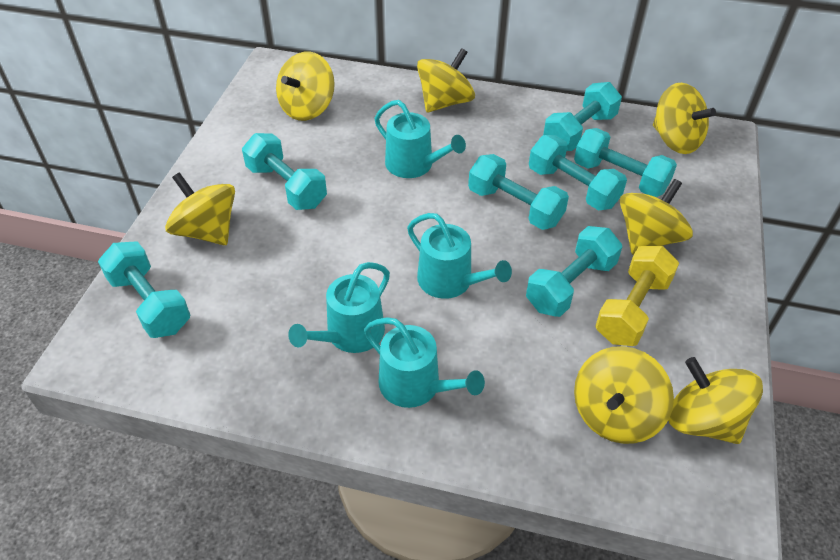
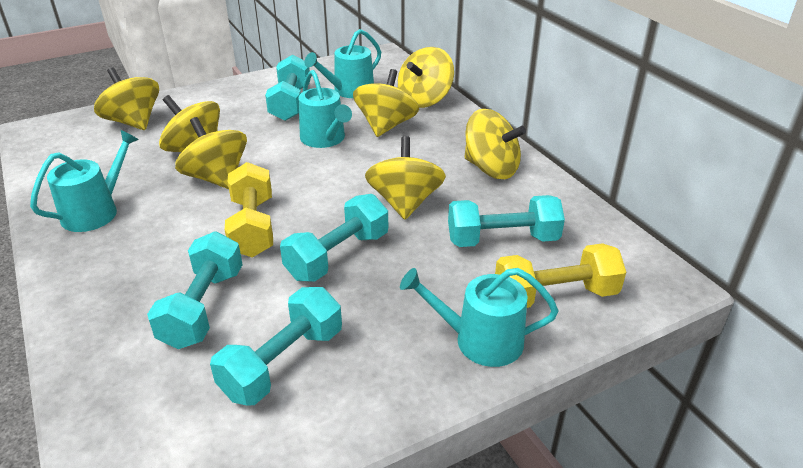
turquoise dumbbell: [98,241,190,338] [242,133,327,210] [468,154,569,230] [526,226,622,317] [529,135,627,210] [543,82,622,151] [574,128,677,197] = 7 -> [147,232,243,349] [210,287,342,406] [265,55,310,121] [280,194,388,282] [448,195,565,247] = 5
yellow dumbbell: [595,246,679,346] = 1 -> [225,162,273,257] [495,243,626,308] = 2

